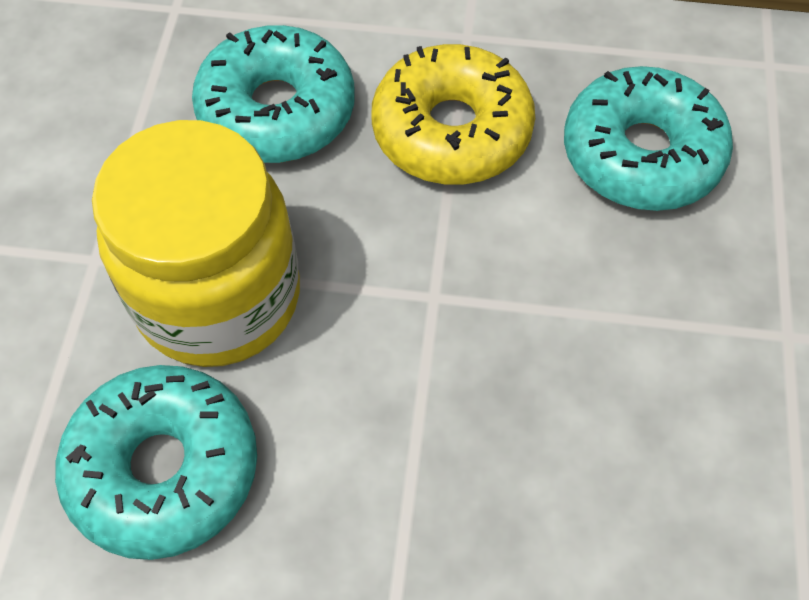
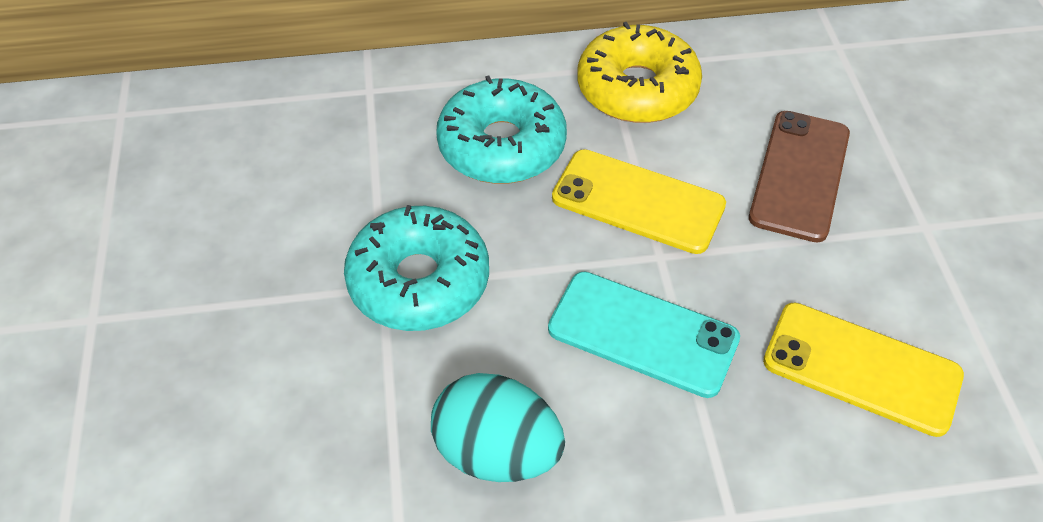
brown phone: none = 0 -> [749,111,850,243] = 1
turquoise donut: [55,365,257,560] [192,25,355,163] [564,66,733,211] = 3 -> [344,205,489,331] [436,75,567,184] = 2
turquoise egg: none = 0 -> [431,373,565,482] = 1
turquoise phone: none = 0 -> [548,271,740,398] = 1
yellow jar: [92,120,300,367] = 1 -> none = 0
yellow phone: none = 0 -> [552,149,726,254] [763,303,964,437] = 2

